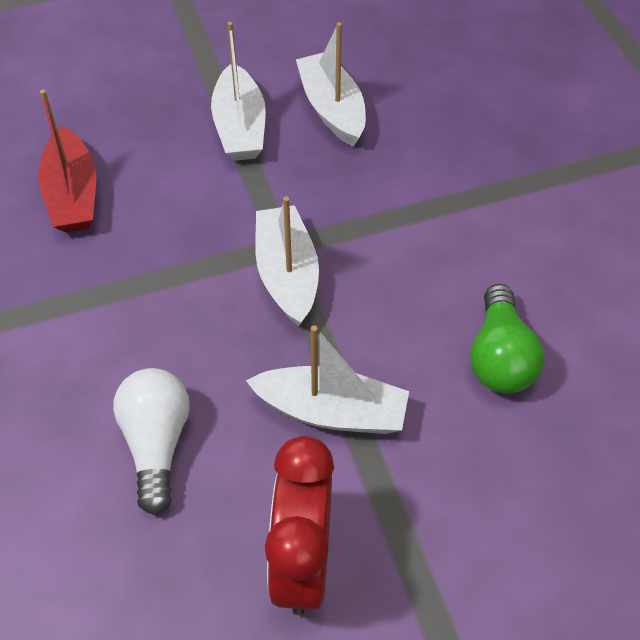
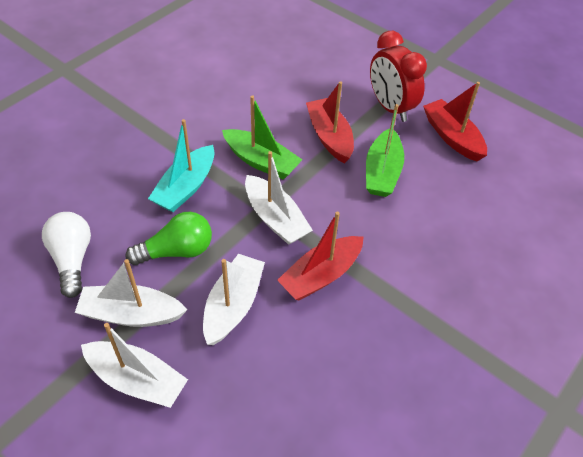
green boat: none = 0 -> [222,95,302,180] [366,104,404,197] = 2
red boat: [38,90,96,232] = 1 -> [277,212,363,300] [306,81,354,163] [423,82,487,162] = 3
turquoise boat: none = 0 -> [148,119,215,212] = 1

